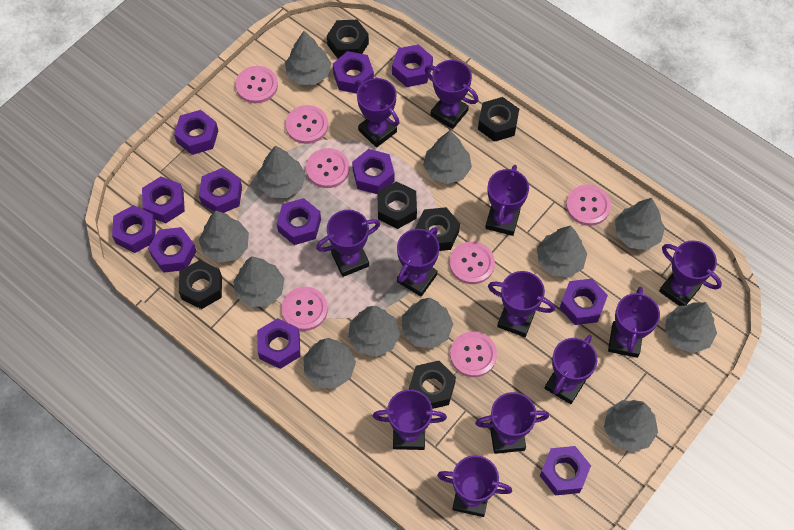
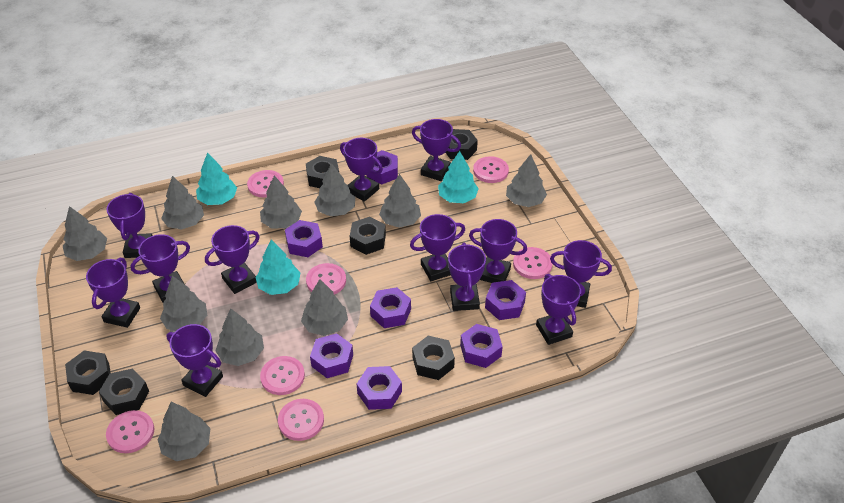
grey tree: [199,210,249,263] [233,256,285,307] [257,145,306,198] [285,31,332,85] [303,338,356,389] [348,306,400,357] [402,298,453,349] [423,130,472,184] [537,226,587,277] [604,400,658,452] [615,198,665,250] [665,302,717,353] = 12 -> [63,206,107,261] [157,402,210,461] [160,276,207,331] [161,176,204,230] [215,309,264,366] [260,175,302,228] [301,279,348,336] [314,163,355,216] [379,174,421,228] [506,154,547,207] = 10
purple nut: [112,205,156,253] [142,176,185,223] [148,227,197,273] [174,110,218,155] [199,168,242,213] [257,318,300,369] [277,198,321,245] [333,51,374,94] [352,149,395,194] [392,44,433,87] [540,446,591,496] [560,279,608,325] = 12 -> [285,220,323,257] [310,333,353,378] [357,366,402,410] [366,150,398,184] [370,287,411,328] [460,324,503,368] [485,280,526,320] = 7
turquoise tree: none = 0 -> [196,153,237,205] [255,239,300,295] [438,151,479,203] = 3

